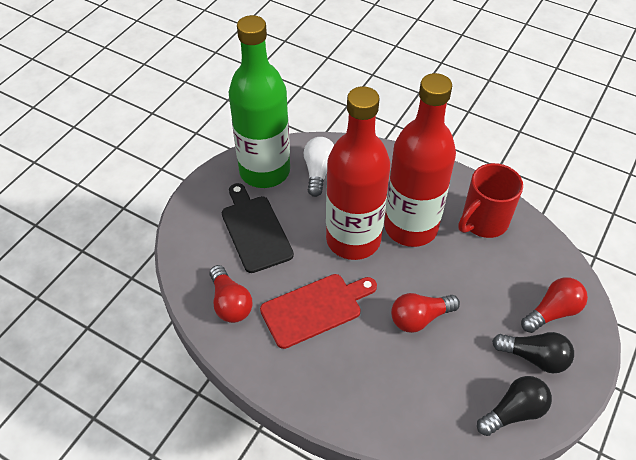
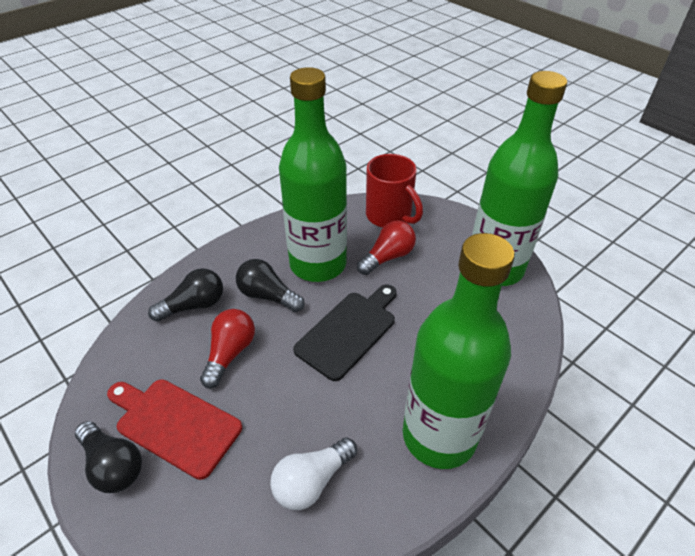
black light bulb: [477,376,552,436] [492,332,574,373] = 2 -> [75,421,142,493] [148,268,223,322] [236,259,305,312] = 3
green bottle: [229,15,290,188] = 1 -> [279,67,347,282] [403,233,515,469] [472,71,567,286] = 3
red bottle: [326,86,390,260] [384,73,456,247] = 2 -> none = 0
red light bulb: [210,265,253,323] [391,293,460,333] [521,278,588,333] = 3 -> [200,309,255,388] [357,221,416,275] = 2

